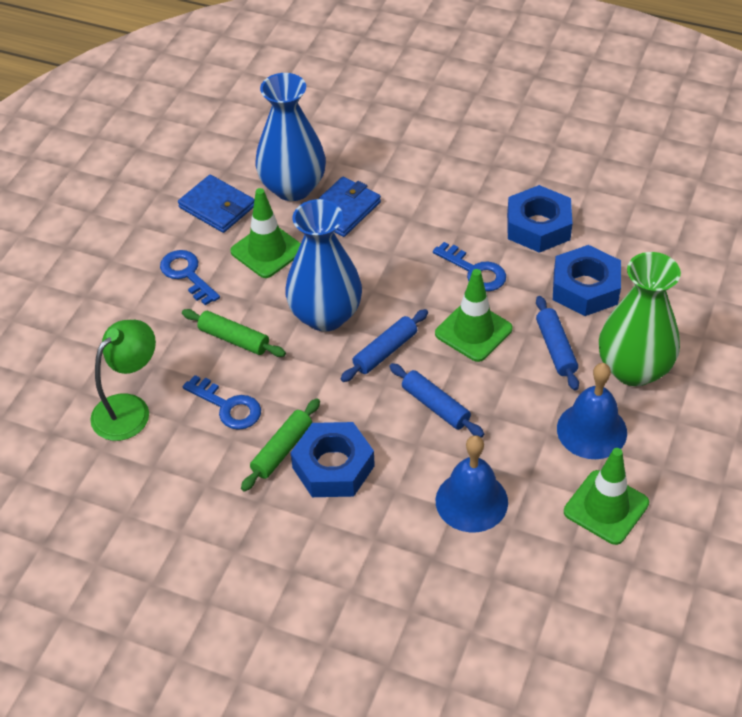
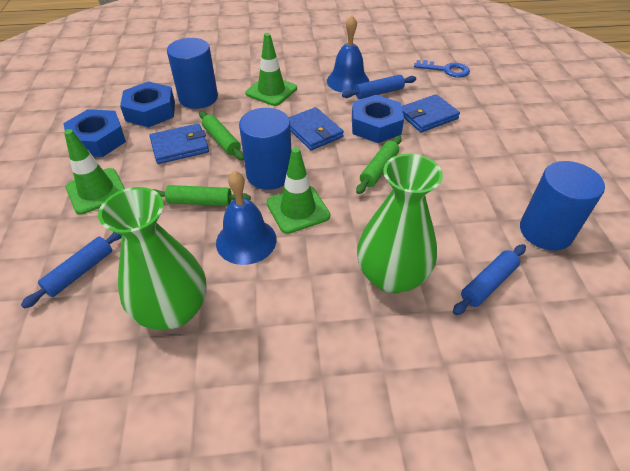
blue cylinder: none = 0 -> [167,38,218,109] [239,108,291,190] [520,161,605,251] = 3
blue key: [160,250,220,306] [183,375,261,430] [433,242,506,291] = 3 -> [414,60,470,78] = 1
blue vase: [255,73,326,201] [285,199,362,332] = 2 -> none = 0
blue wallet: [178,175,255,233] [318,177,381,237] = 2 -> [149,123,209,164] [289,107,344,150] [402,94,460,133] = 3
green lamp: [90,320,156,441] = 1 -> none = 0
green rolling pin: [182,309,286,357] [241,398,320,491] = 2 -> [152,185,251,206] [199,111,244,161] [356,136,402,194] = 3
green vase: [599,252,681,386] = 1 -> [98,187,206,330] [357,153,443,293] = 2

